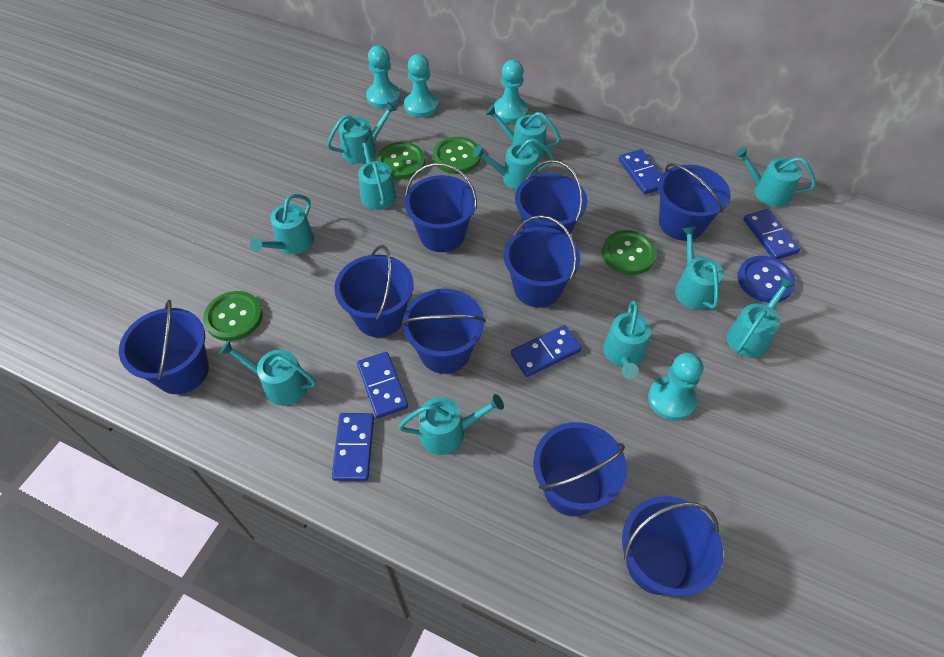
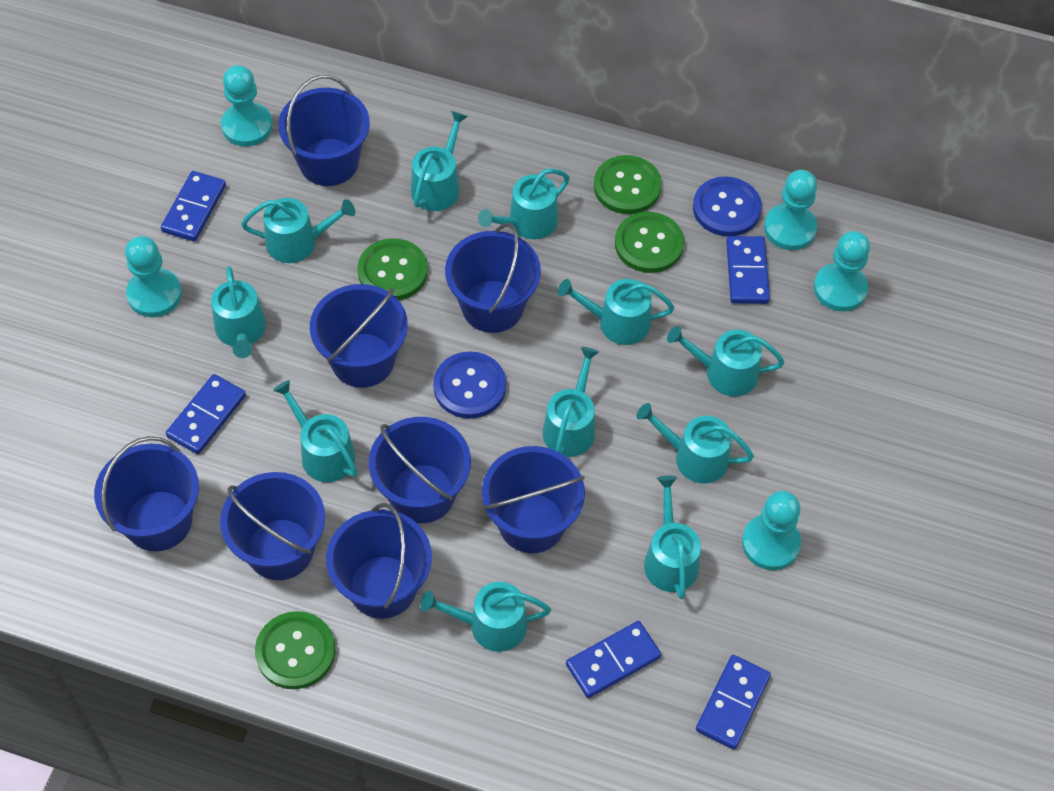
blue bucket: [119,300,209,394] [334,245,414,337] [401,289,486,374] [404,163,477,252] [504,215,580,307] [515,160,587,235] [533,422,627,516] [622,496,723,597] [658,163,731,241] = 9 -> [94,436,199,551] [220,472,325,580] [278,75,370,186] [310,284,408,388] [326,503,432,619] [369,417,471,523] [445,223,541,333] [482,446,585,553] = 8
blue button: [738,256,796,303] = 1 -> [433,351,506,419] [693,177,762,236] = 2
turquoise pawn: [366,45,401,108] [404,54,438,117] [494,60,528,123] [648,353,703,421] = 4 -> [125,236,182,317] [221,65,273,146] [742,491,801,570] [764,170,817,250] [814,231,870,311] = 5

